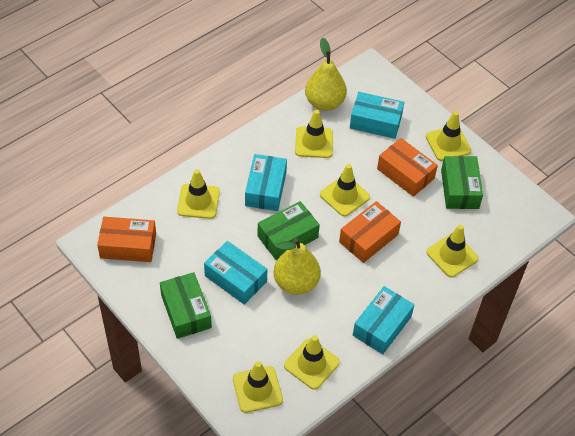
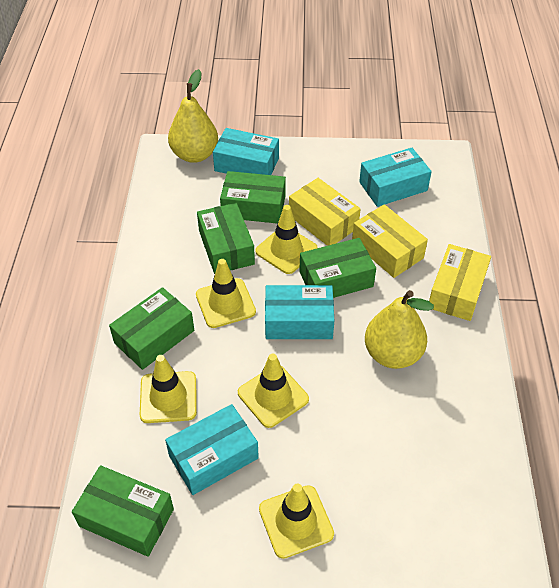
green box: [160,272,212,339] [257,201,320,260] [441,156,483,209] = 3 -> [72,465,174,557] [109,287,194,370] [197,203,255,274] [220,171,286,224] [299,238,376,298] = 5
orange box: [97,217,156,262] [339,201,401,263] [377,138,438,197] = 3 -> none = 0
yellow box: none = 0 -> [289,178,361,246] [352,204,428,278] [429,244,491,321] = 3
yellow traffic cone: [177,169,220,219] [233,361,283,413] [284,335,340,390] [295,110,333,158] [320,164,370,217] [426,111,471,161] [426,225,478,277] = 7 -> [140,355,197,423] [196,259,256,328] [238,354,309,428] [255,205,318,274] [259,483,334,559] = 5

